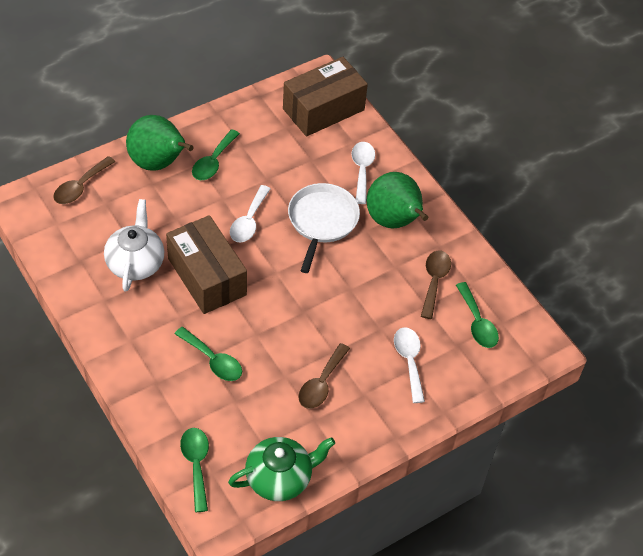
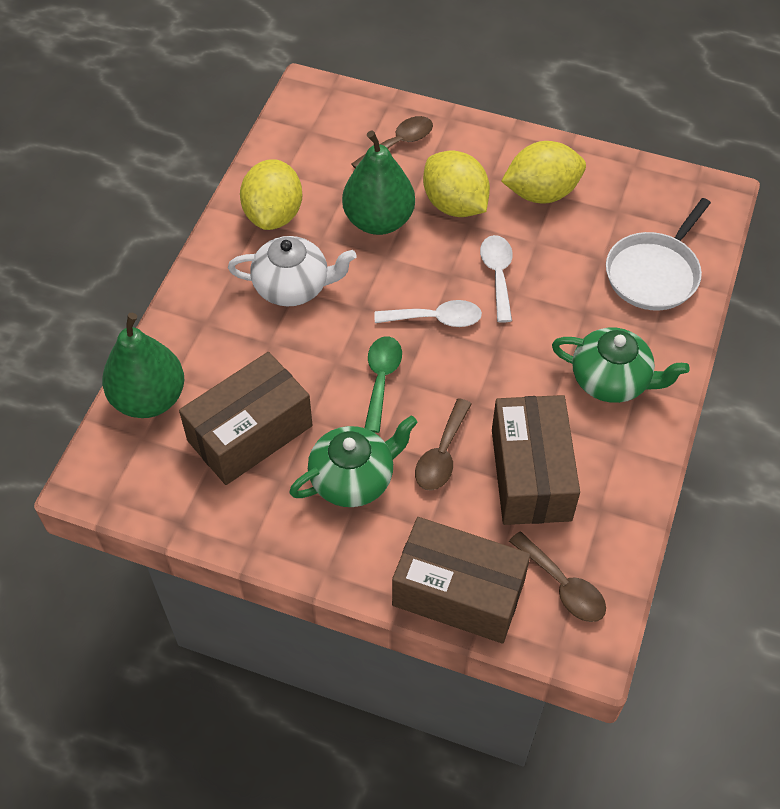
brown box: [166,215,247,314] [283,57,368,137] = 2 -> [179,352,313,485] [392,517,531,644] [492,395,580,525] = 3
green spoon: [175,327,242,381] [180,428,209,512] [192,129,240,180] [456,282,499,348] = 4 -> [365,336,402,433] = 1
green teapot: [228,437,335,501] = 1 -> [289,416,418,507] [552,327,690,403] = 2
white spoon: [230,185,271,243] [351,142,375,204] [394,327,425,403] = 3 -> [375,300,482,327] [480,235,513,323] = 2
yellow lemon: none = 0 -> [240,159,302,230] [423,150,490,217] [501,141,586,203] = 3

